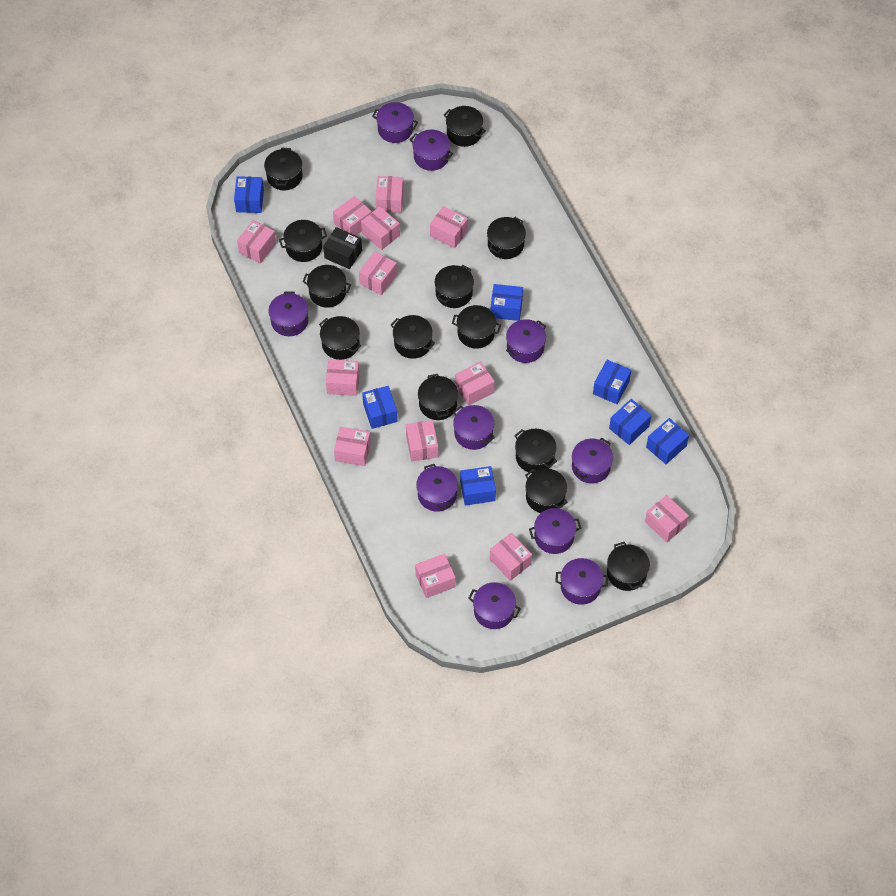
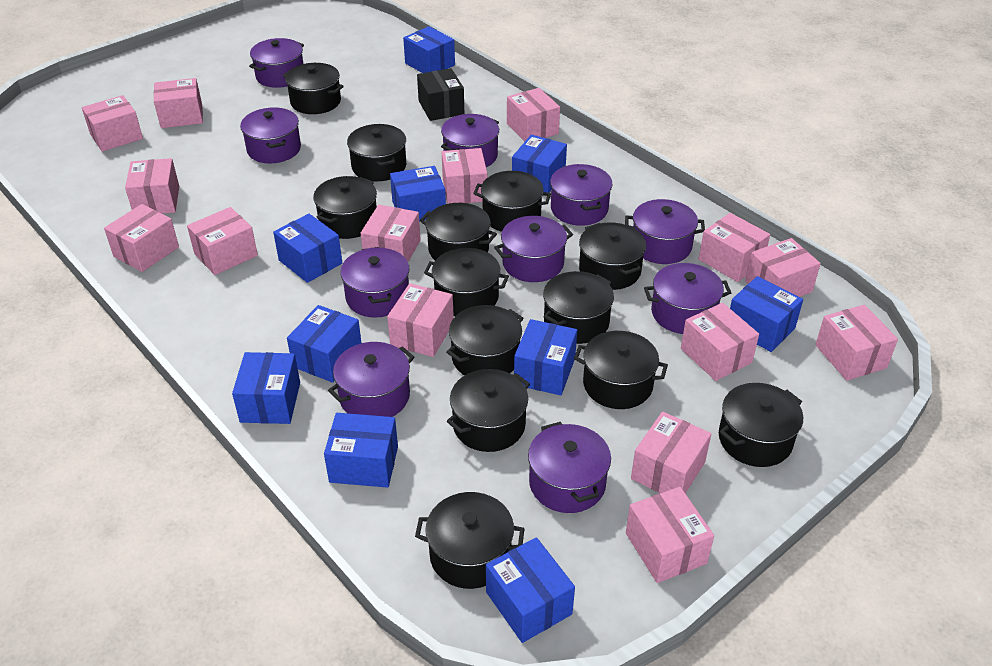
blue box: [234,176,264,213] [362,386,398,429] [460,466,496,505] [491,284,523,321] [593,360,631,404] [609,399,652,445] [646,418,689,464] = 7 -> [232,352,300,424] [273,214,342,283] [287,305,361,383] [324,413,398,488] [390,166,446,222] [403,26,455,73] [486,537,575,643] [512,135,567,193] [514,319,577,395] [730,276,803,352] = 10
pink box: [237,220,276,264] [326,359,360,396] [333,196,372,236] [334,427,371,466] [359,251,397,295] [361,206,400,250] [376,176,404,213] [406,420,438,462] [415,554,456,598] [430,206,468,249] [455,361,495,406] [490,533,532,581] [645,495,689,542] = 13 -> [82,95,143,151] [104,204,179,272] [125,158,179,214] [154,78,203,128] [187,207,258,275] [360,205,421,262] [387,283,454,357] [442,148,487,204] [507,88,560,141] [626,487,714,583] [631,412,711,494] [681,303,759,381] [699,213,770,282] [745,238,821,297] [815,305,898,381] = 15

